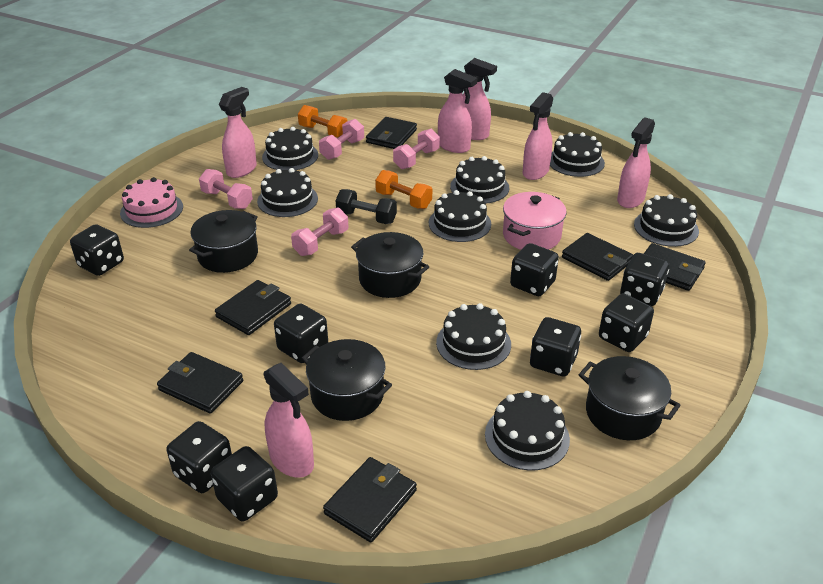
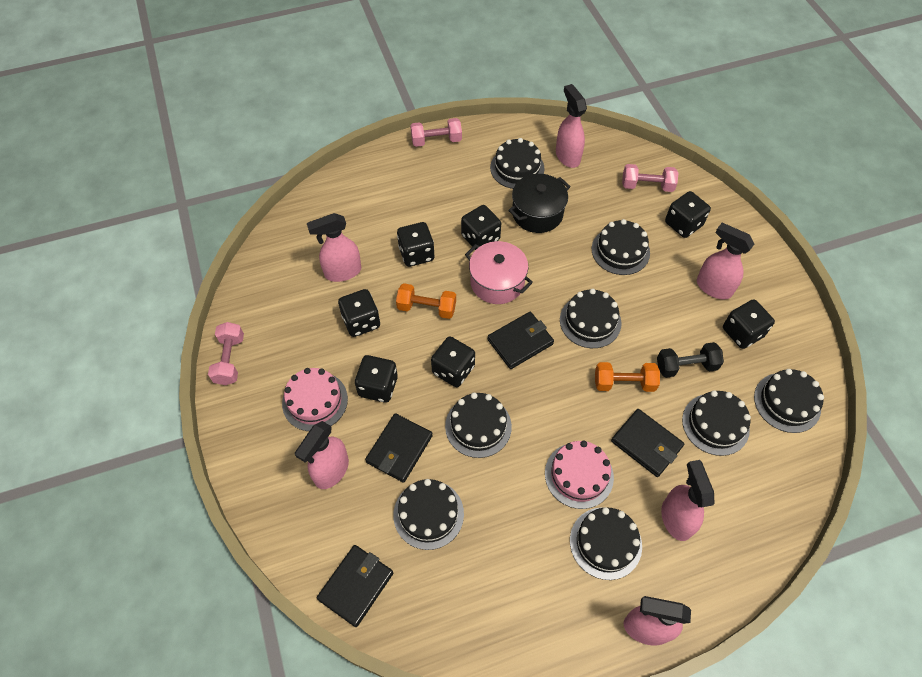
black dice: [70,224,124,276] [167,421,232,493] [211,446,278,522] [274,304,328,363] [510,243,559,296] [530,317,581,377] [599,294,654,352] [620,253,669,306] = 8 -> [338,289,380,337] [355,355,398,403] [397,222,434,267] [431,337,475,387] [461,205,501,250] [665,191,711,238] [723,299,775,349] = 7
black pot: [189,210,258,273] [302,339,392,421] [351,232,429,298] [578,356,681,440] = 4 -> [508,174,571,233] = 1
black wallet: [157,352,243,414] [215,280,291,335] [323,457,417,543] [366,117,417,149] [562,233,633,281] [644,243,706,291] = 6 -> [317,545,393,627] [365,413,433,483] [488,312,554,369] [611,409,684,477] = 4
pink cake: [120,177,183,228] = 1 -> [282,368,348,431] [545,440,614,509] = 2
pink dumbbell: [199,169,253,209] [291,208,348,256] [319,119,364,160] [393,129,440,169] = 4 -> [208,322,244,385] [410,118,462,147] [622,164,678,192] = 3

